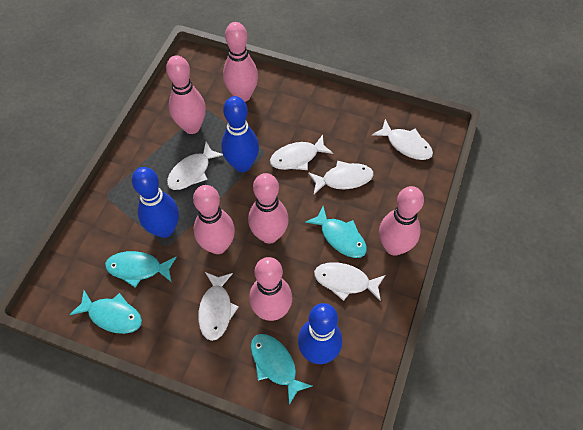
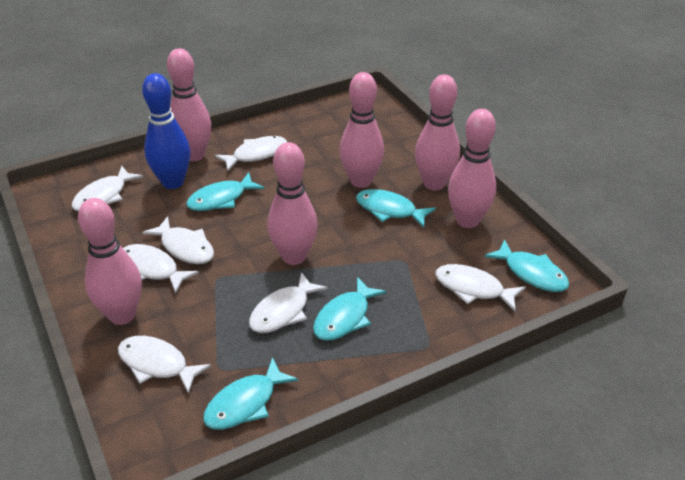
blue bowling pin: [132,167,179,238] [221,96,259,172] [298,303,342,364] = 3 -> [142,73,190,189] = 1
turquoise fish: [69,290,142,334] [105,251,176,287] [251,334,312,405] [305,206,367,258] = 4 -> [186,172,264,211] [203,357,299,430] [313,277,387,341] [356,189,436,228] [484,239,569,292] = 5
white fish: [167,142,223,190] [198,272,239,341] [270,135,333,170] [308,160,374,194] [314,262,385,301] [372,119,433,160] = 6 -> [72,166,143,211] [118,336,211,394] [123,244,199,293] [142,216,214,264] [215,136,287,172] [249,272,328,333] [435,264,526,311] = 7

